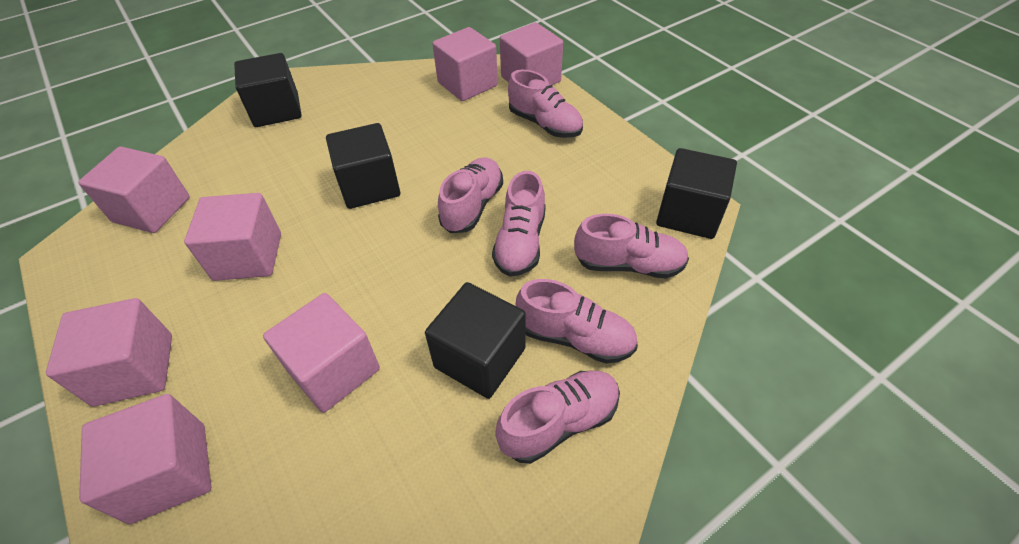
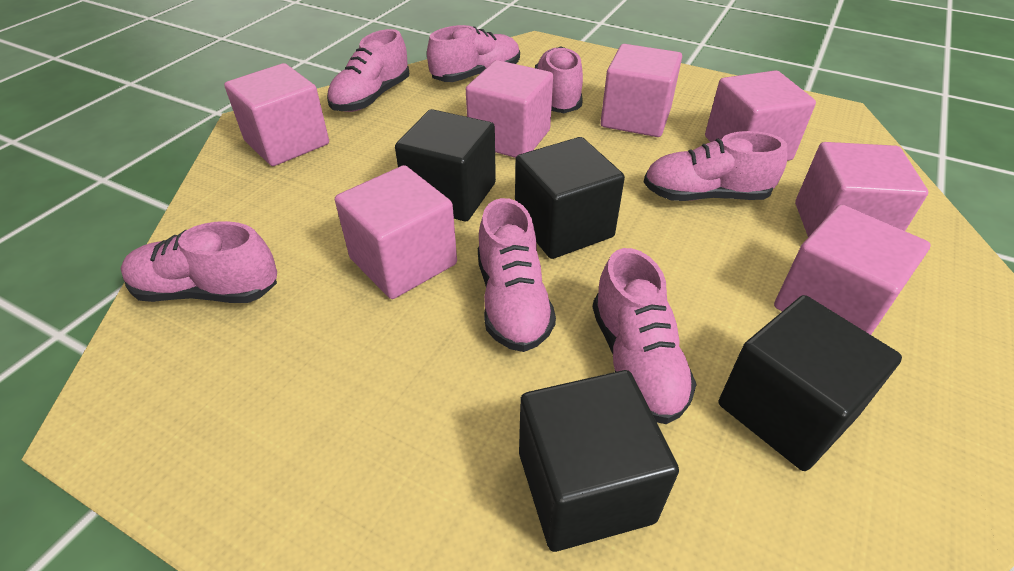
pink shoe: [438,157,503,233] [492,171,546,277] [495,371,620,464] [508,70,583,138] [516,279,638,364] [574,214,689,279] = 6 -> [121,221,277,303] [327,29,409,112] [427,25,520,82] [478,198,556,352] [535,46,583,113] [593,248,697,424] [644,131,787,201] = 7

